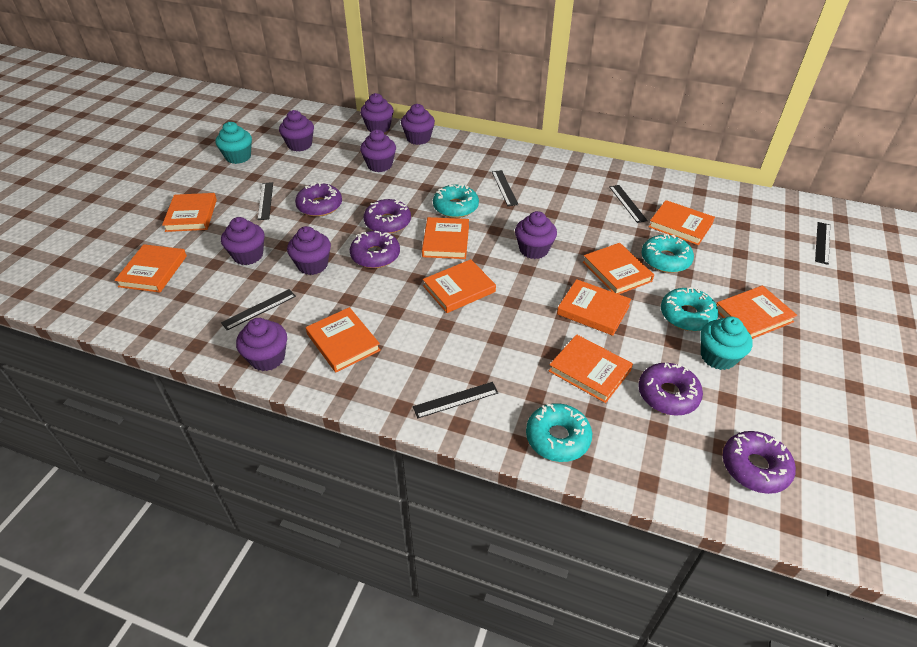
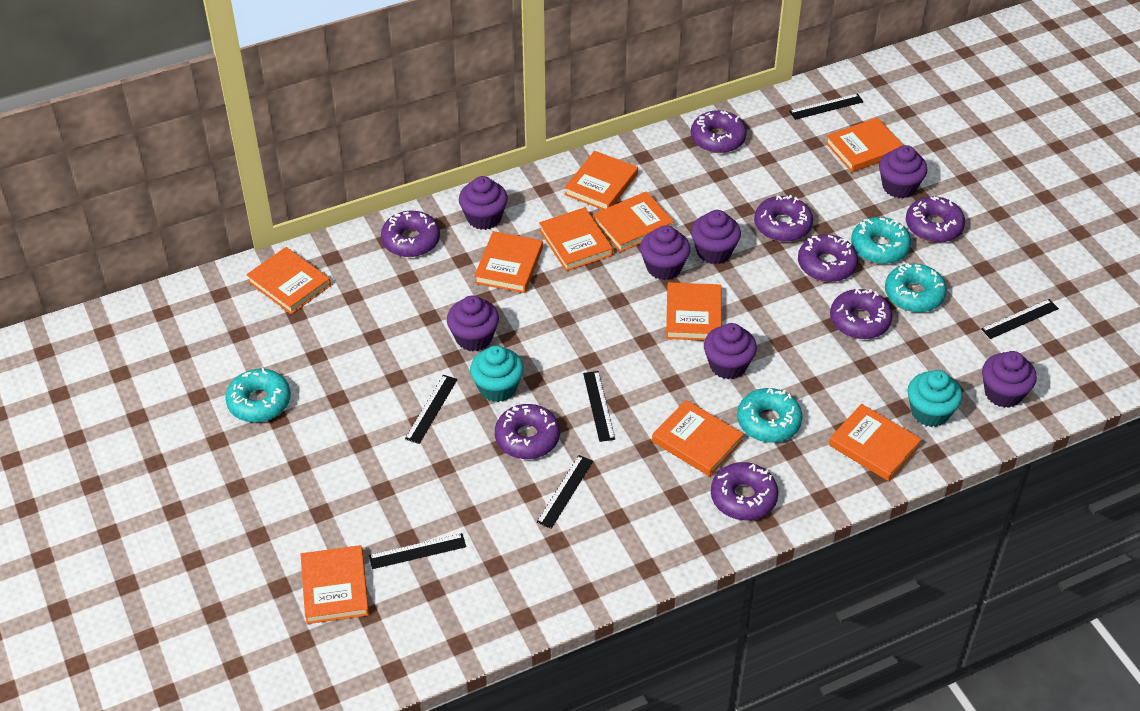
purple cupcake: [221,217,265,265] [236,318,287,371] [279,110,314,151] [287,226,331,275] [360,93,394,132] [360,130,396,172] [401,104,435,145] [515,211,557,259] = 8 -> [447,296,499,351] [459,176,508,230] [640,225,690,280] [691,210,741,264] [704,323,757,379] [879,145,928,198] [982,351,1037,408] = 7
purple donut: [295,182,342,217] [350,231,400,268] [364,199,411,234] [638,362,703,416] [723,431,796,494] = 5 -> [381,211,440,257] [495,404,560,459] [691,110,747,153] [711,462,778,521] [754,195,813,242] [798,234,858,282] [830,289,892,339] [906,196,965,243] = 8

